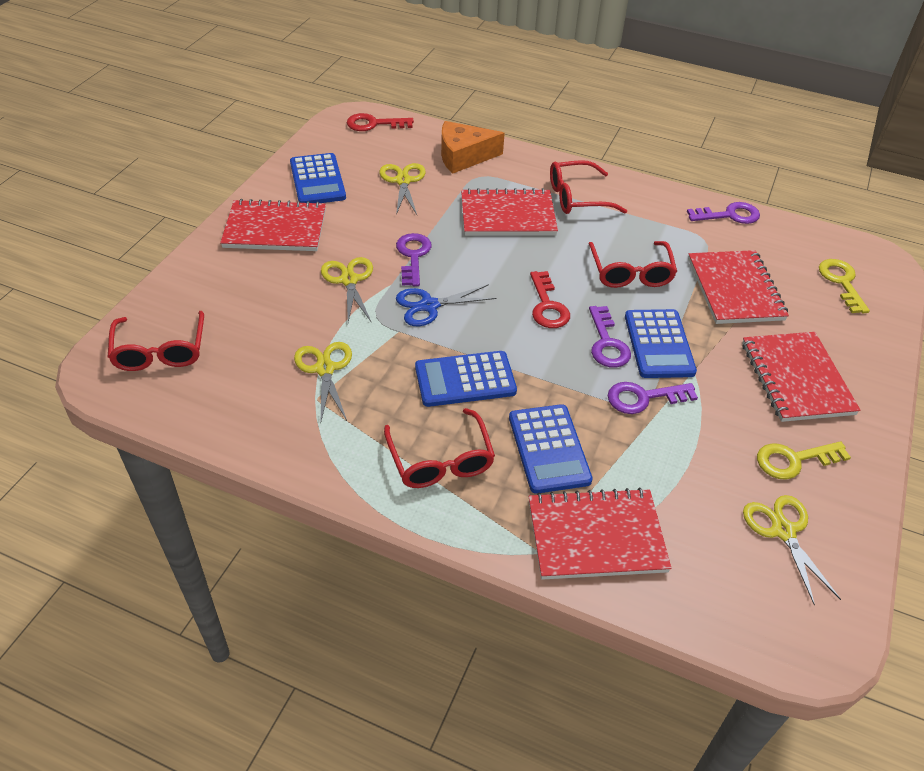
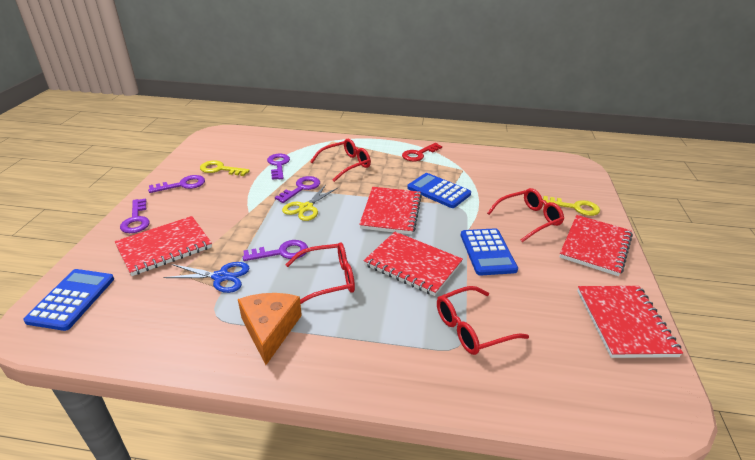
blue calculator: [290,153,346,203] [415,351,517,407] [509,404,593,494] [625,309,697,378] = 4 -> [23,269,114,331] [407,173,471,208] [461,228,518,276] = 3
purple key: [396,233,432,286] [589,306,631,368] [608,382,698,414] [687,202,760,224] = 4 -> [120,199,150,233] [148,175,205,193] [243,240,308,261] [267,154,290,180] [275,176,320,203] = 5
red key: [347,113,414,131] [530,271,570,328] = 2 -> [402,143,442,161] = 1
yellow scissors: [294,342,352,421] [321,257,373,323] [379,163,426,215] [743,495,841,606] = 4 -> [282,184,338,221] = 1

